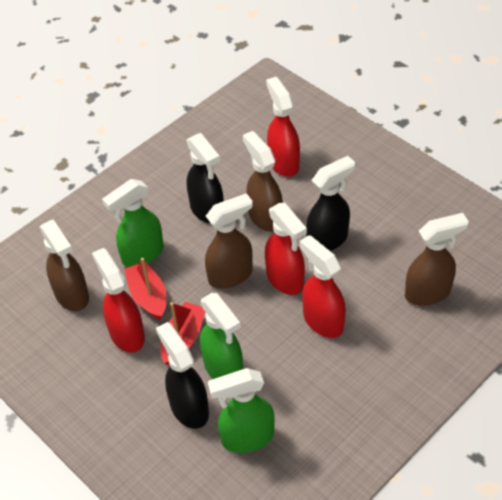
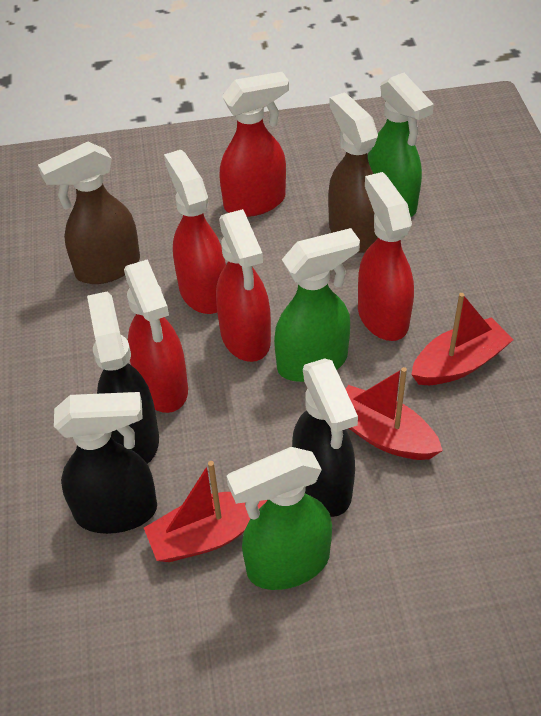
brown spray bottle: [40,220,89,311] [205,193,253,289] [243,131,283,232] [405,213,469,306] = 4 -> [38,142,140,284] [328,92,378,253] = 2
red boat: [124,258,166,320] [160,302,205,366] = 2 -> [144,461,267,562] [346,367,443,460] [411,293,514,385] = 3
red spray bottle: [92,248,145,353] [265,203,307,295] [266,77,300,177] [299,235,346,338] = 4 -> [124,259,188,413] [164,150,226,314] [216,209,271,362] [219,72,289,217] [358,172,414,341] = 5

